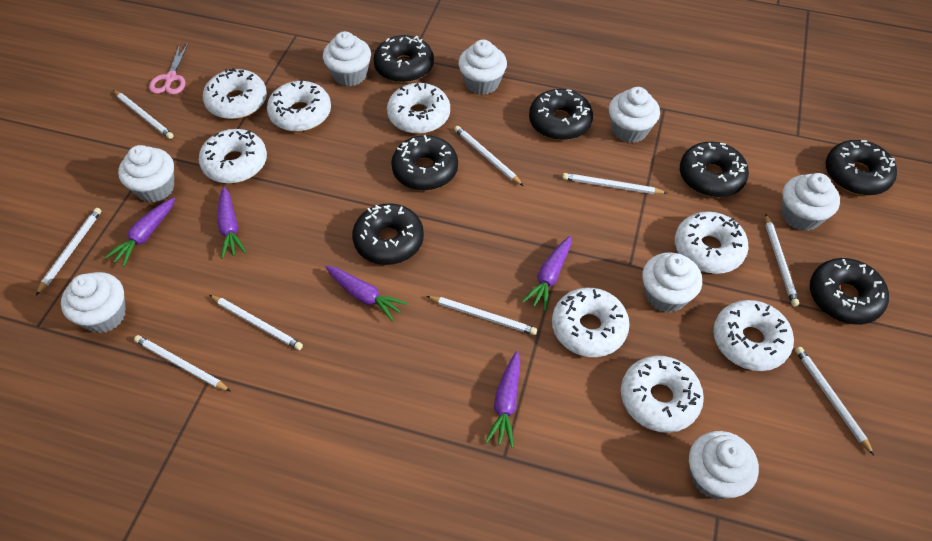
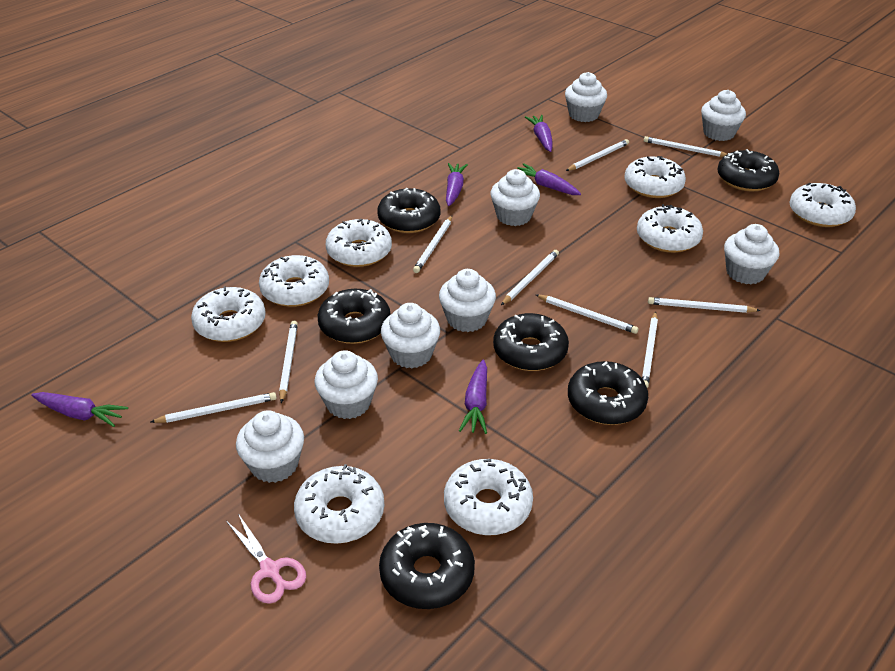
black donut: [352,203,424,265] [373,35,434,83] [391,135,458,191] [529,89,593,140] [680,142,749,197] [810,258,889,325] [825,140,897,196] = 7 -> [318,289,391,344] [377,188,440,233] [379,523,475,609] [493,313,569,371] [568,361,648,425] [718,149,780,191] = 6

